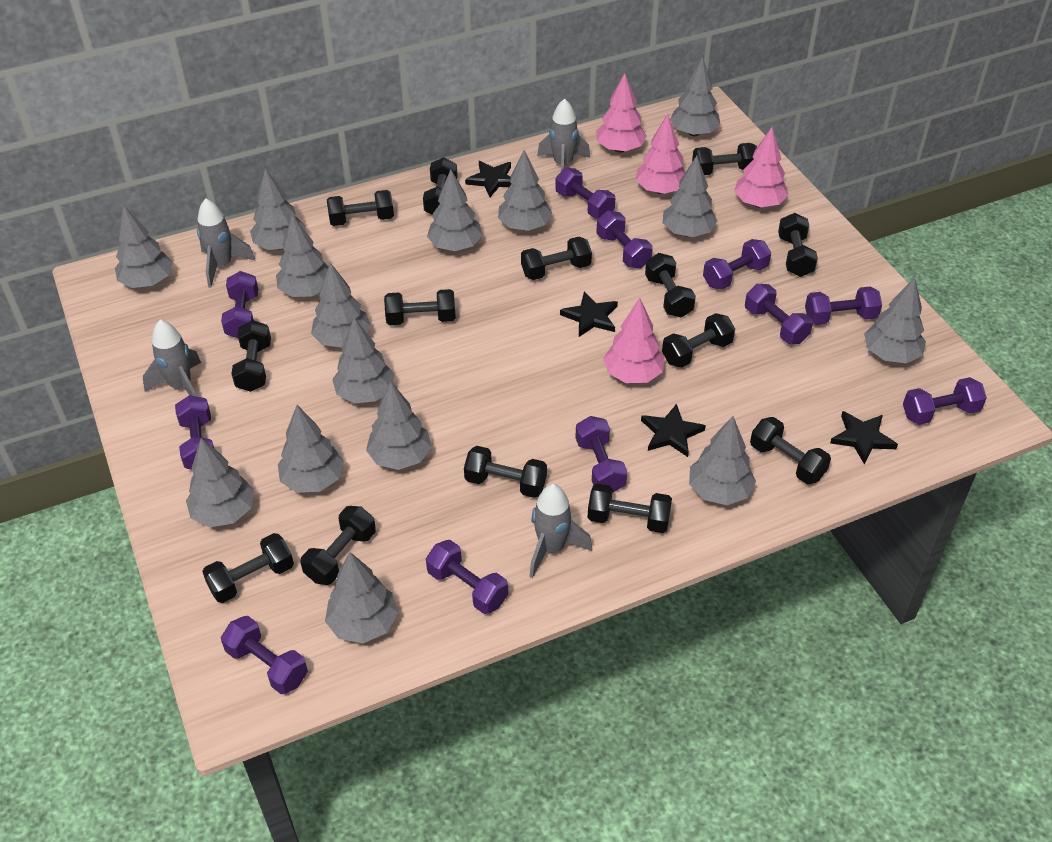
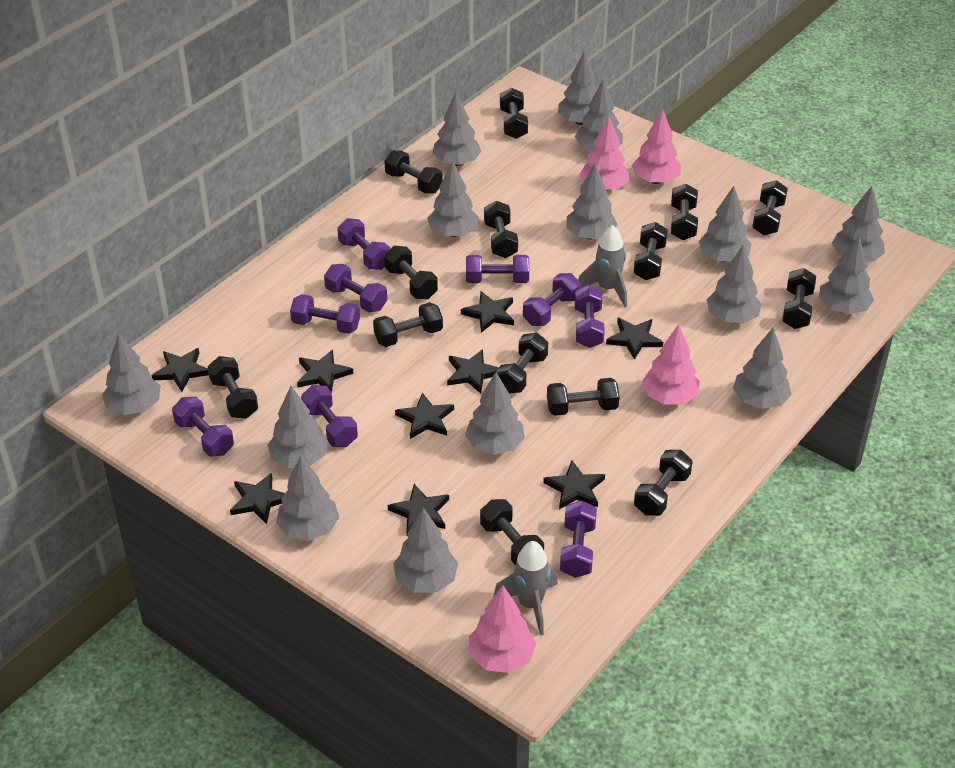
black star: [465,161,512,197] [560,292,618,337] [641,404,706,457] [830,411,898,464] = 4 -> [152,348,209,392] [230,472,285,524] [297,350,353,392] [388,484,449,533] [395,393,454,439] [447,349,499,394] [461,291,514,333] [543,461,605,509] [606,318,663,360] = 9
grey rocket: [143,320,201,397] [197,199,255,288] [530,484,592,578] [537,98,590,171] = 4 -> [493,541,558,635] [578,225,627,307] = 2
purple dumbbell: [175,395,214,469] [221,271,258,338] [221,616,308,694] [426,540,508,614] [555,168,615,219] [575,416,627,493] [596,211,653,269] [703,239,771,290] [745,284,813,344] [805,286,882,325] [903,377,987,425] = 11 -> [172,397,234,457] [290,294,360,334] [301,385,358,447] [324,264,387,312] [337,218,390,270] [466,255,529,283] [523,273,581,326] [560,501,597,578] [575,285,605,348] = 9

